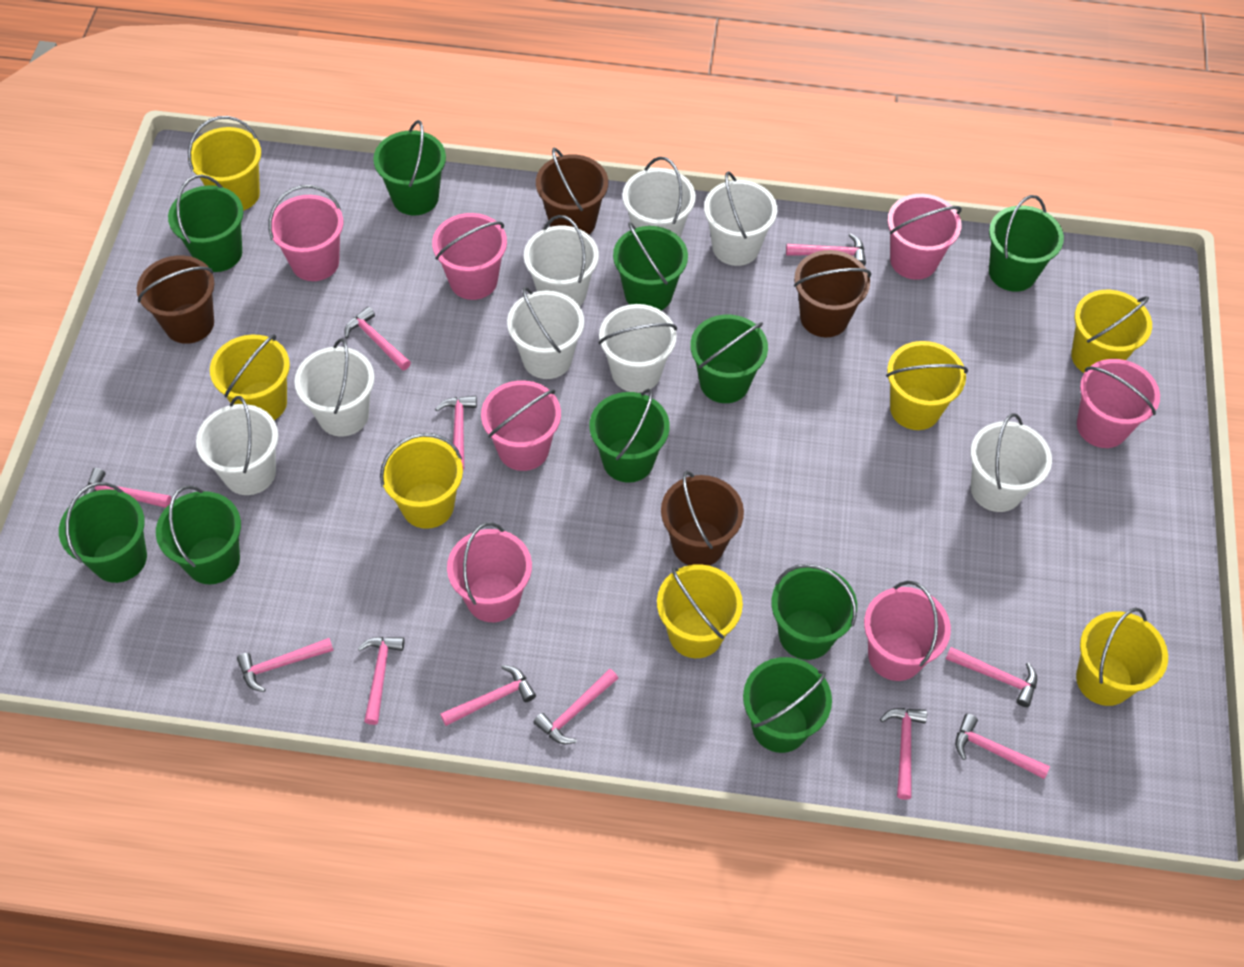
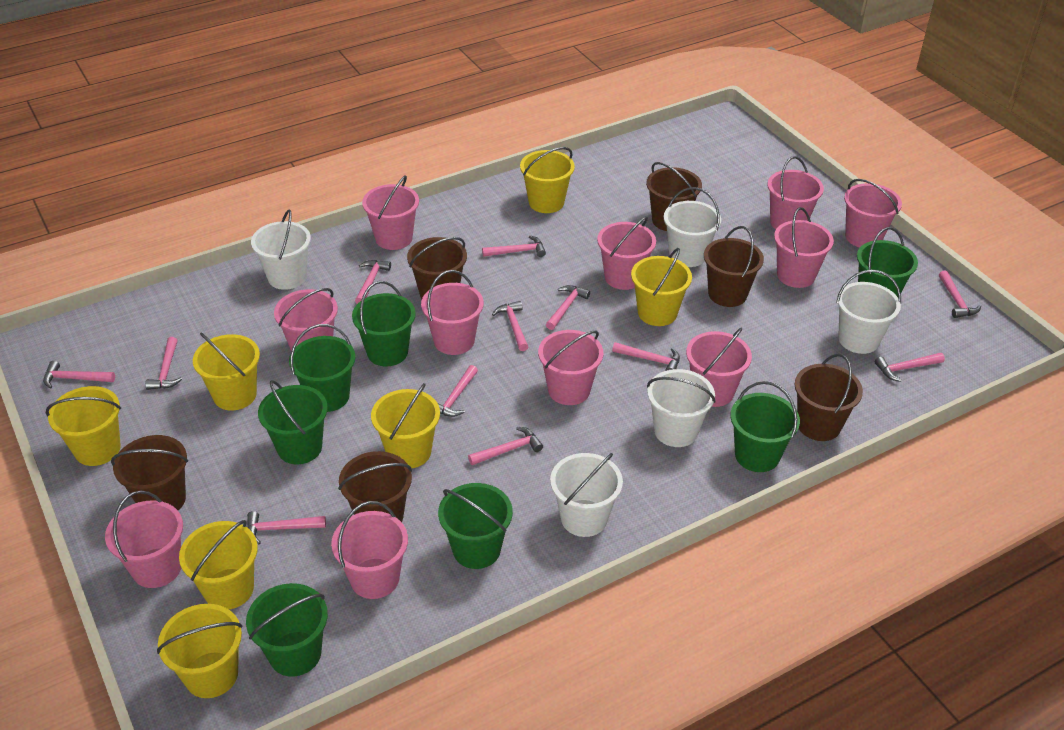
brown bucket: [137,255,215,344] [536,148,608,235] [661,471,744,566] [794,250,872,337] = 4 -> [111,435,188,510] [338,451,412,522] [407,237,467,299] [646,162,702,231] [704,226,764,307] [795,354,863,441] = 6
green bucket: [59,482,147,583] [156,485,241,584] [168,175,243,272] [373,120,446,215] [589,389,670,483] [613,222,688,310] [690,315,768,403] [743,657,832,753] [771,564,857,660] [989,195,1064,292] = 10 -> [246,583,328,677] [258,380,328,464] [289,324,356,412] [352,281,416,366] [438,483,513,569] [730,381,800,472] [857,227,918,297] = 7
pink bucket: [268,185,343,281] [432,213,507,300] [447,522,532,622] [481,380,561,471] [864,581,951,681] [887,194,962,280] [1077,359,1160,448] = 7 -> [105,491,183,588] [274,288,338,352] [331,501,408,599] [362,175,419,250] [421,270,484,355] [538,330,603,405] [597,216,656,290] [686,328,752,407] [767,156,824,229] [774,207,834,288] [844,179,902,248] = 11
pink hammer: [84,468,171,508] [237,638,334,692] [344,307,411,371] [357,637,404,725] [435,396,477,470] [440,665,536,726] [533,669,618,744] [786,233,866,266] [880,708,927,800] [946,647,1037,707] [955,714,1050,779] = 11 -> [43,361,115,389] [145,337,182,390] [247,511,326,544] [355,260,391,304] [438,365,478,417] [468,427,543,465] [482,236,546,257] [492,301,528,351] [546,285,590,330] [612,342,680,371] [875,353,945,382] [939,270,981,318] = 12
white bucket: [196,396,278,495] [294,339,374,436] [507,287,584,379] [524,215,599,306] [598,304,677,393] [622,157,696,238] [704,171,777,266] [970,413,1052,512] = 8 -> [251,210,311,290] [550,453,623,537] [647,369,716,447] [664,187,721,267] [836,270,901,354] = 5

